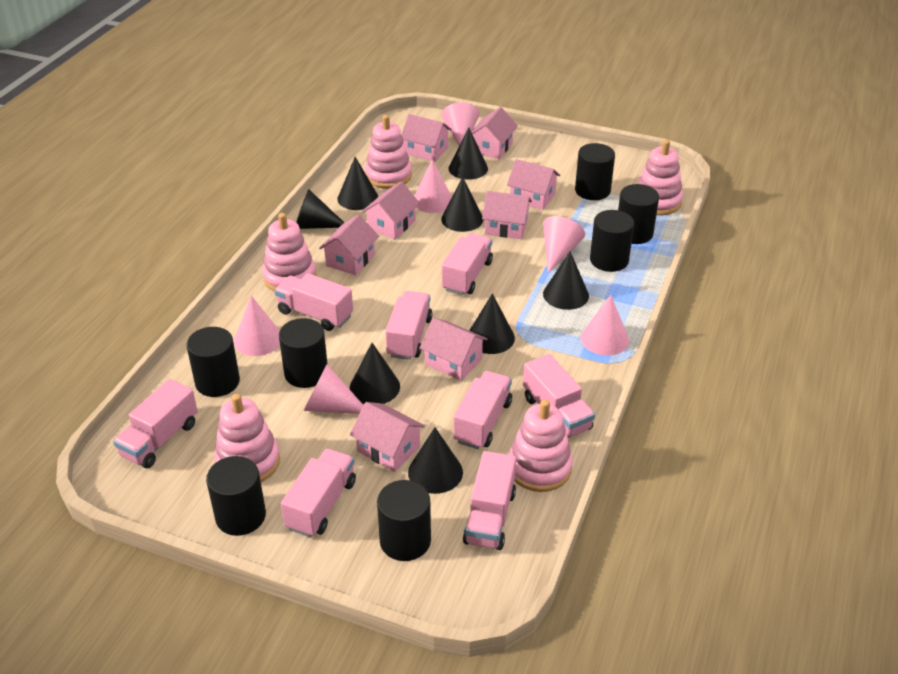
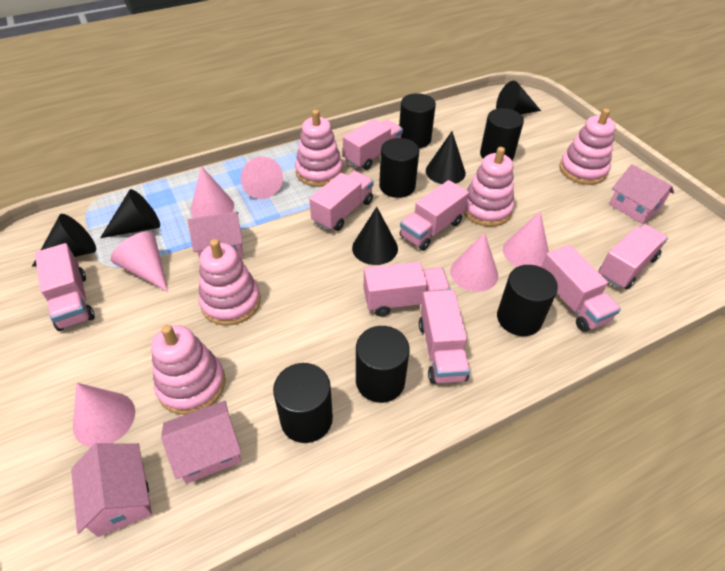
black cone: [296,189,344,229] [338,157,378,210] [350,343,400,404] [408,427,463,494] [441,177,483,232] [449,128,488,180] [469,293,515,354] [543,251,589,310] = 8 -> [32,214,96,267] [100,189,160,238] [352,207,398,265] [426,131,466,184] [496,81,541,114] = 5
black cylinder: [187,327,240,397] [206,456,266,536] [279,318,328,388] [377,480,431,561] [575,143,615,200] [590,210,634,272] [618,184,659,244] = 7 -> [273,363,333,443] [356,326,410,403] [379,138,419,198] [399,93,436,148] [480,108,524,160] [497,265,558,336] = 6
pink house: [319,214,379,275] [350,402,425,472] [362,181,420,239] [401,114,452,162] [420,318,487,381] [471,107,518,159] [482,191,532,239] [507,159,560,210] = 8 -> [71,443,152,537] [161,401,241,484] [187,211,244,259] [609,164,674,224] = 4

